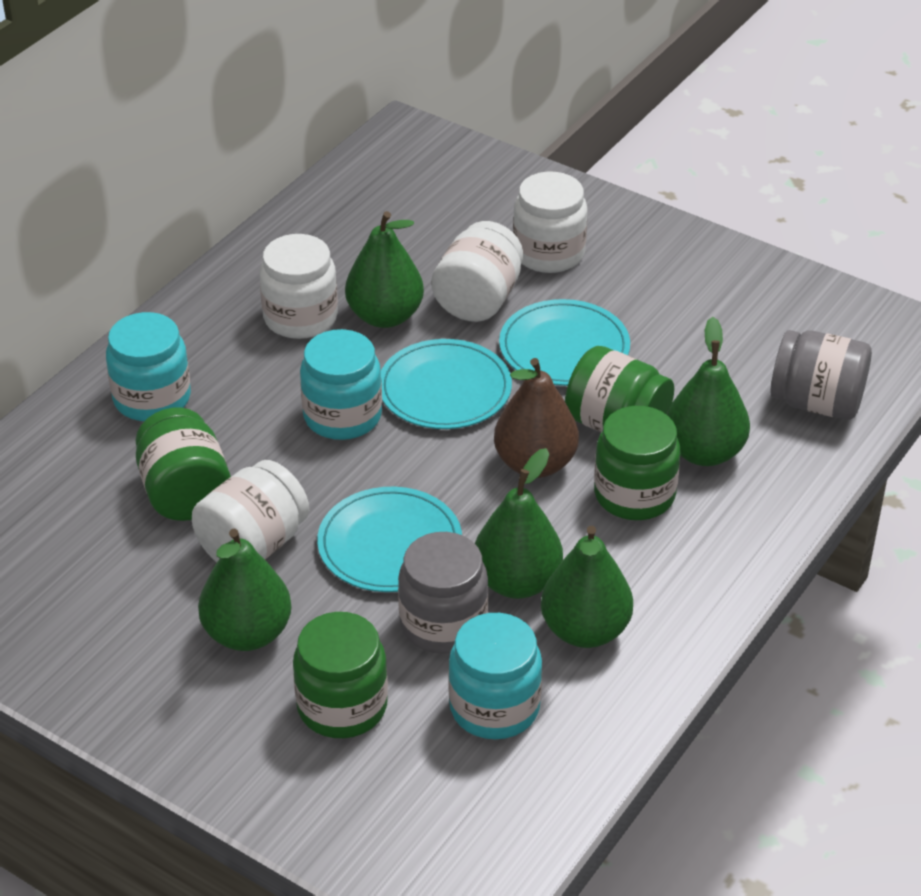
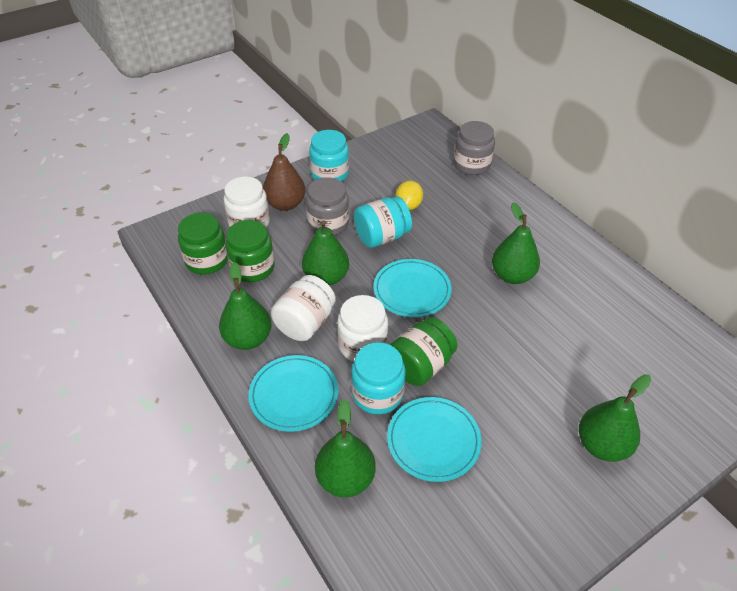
green jar: [135,408,231,521] [293,612,388,738] [565,346,674,432] [594,406,680,520] = 4 -> [178,213,228,274] [226,220,275,282] [390,317,457,386] = 3
white jar: [192,460,309,562] [259,234,338,339] [431,221,523,322] [513,172,588,273] = 4 -> [224,176,270,227] [271,275,336,341] [337,295,388,362] = 3
yellow lemon: none = 0 -> [396,181,423,210] = 1

